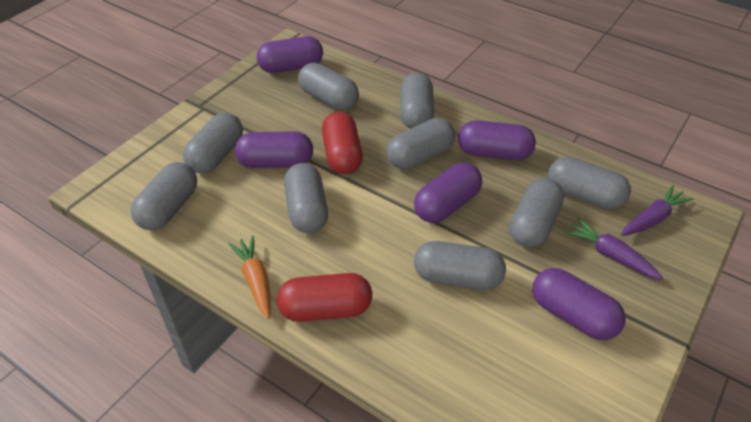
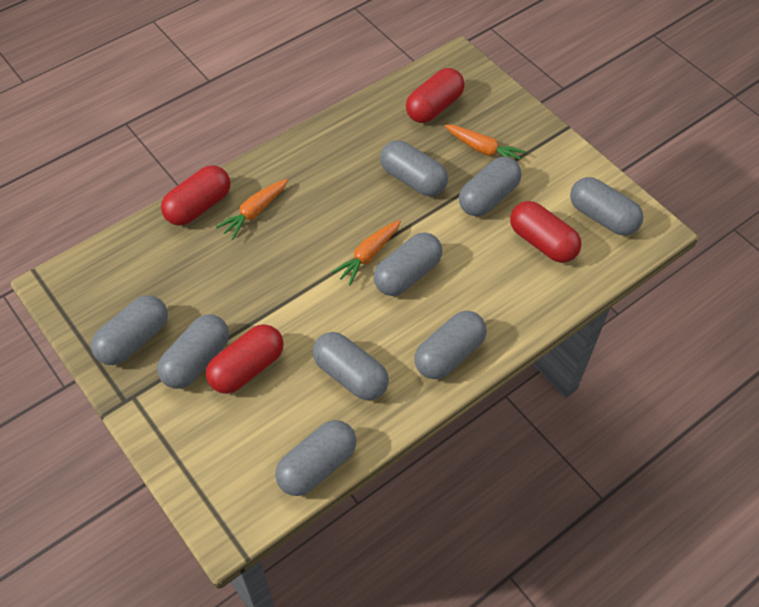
orange carrot: [228,235,271,319] = 1 -> [216,179,288,240] [331,220,401,285] [445,125,526,160] = 3
purple capsule: [235,131,313,168] [257,36,323,73] [414,163,482,223] [458,120,536,160] [532,268,626,340] = 5 -> none = 0
purple carrot: [564,217,663,280] [621,185,694,236] = 2 -> none = 0
red capsule: [277,273,372,322] [322,112,363,174] = 2 -> [161,165,230,226] [206,324,284,394] [406,68,465,123] [510,201,582,263] = 4

